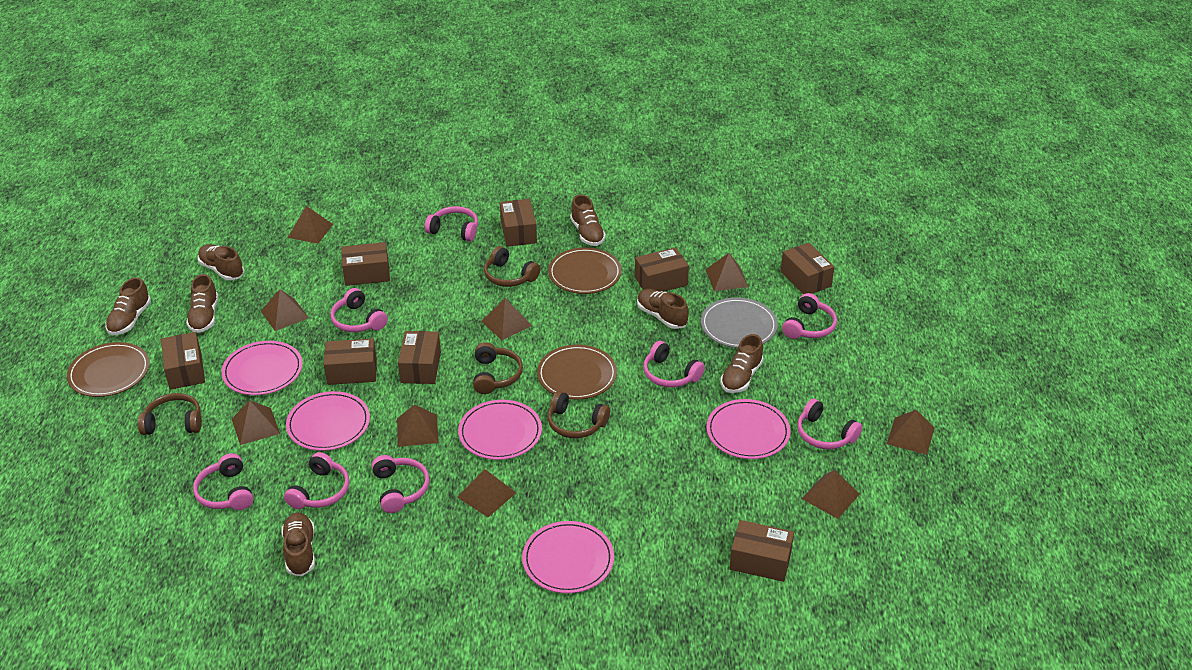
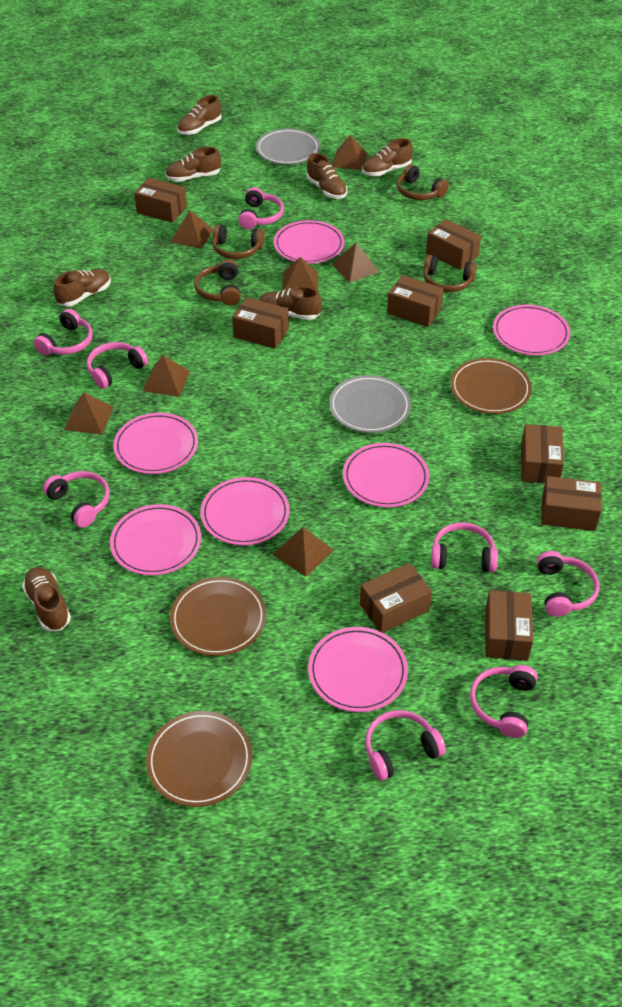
brown pyramid: [232,400,280,445] [261,289,309,331] [287,206,333,244] [397,404,439,447] [457,469,516,517] [481,298,532,340] [705,253,749,291] [802,470,860,519] [887,410,935,455] = 9 -> [64,392,114,435] [143,355,190,397] [170,210,214,249] [272,527,334,577] [283,257,318,291] [332,135,368,170] [332,242,379,283] = 7
grey plate: [701,297,778,348] = 1 -> [256,129,320,164] [329,375,411,433] = 2
pink plate: [221,341,303,395] [286,391,370,451] [458,400,542,460] [522,521,614,593] [706,399,790,459] = 5 -> [110,504,201,576] [113,413,198,474] [200,477,290,545] [274,220,344,264] [308,627,408,712] [343,443,429,507] [493,305,570,356] = 7

